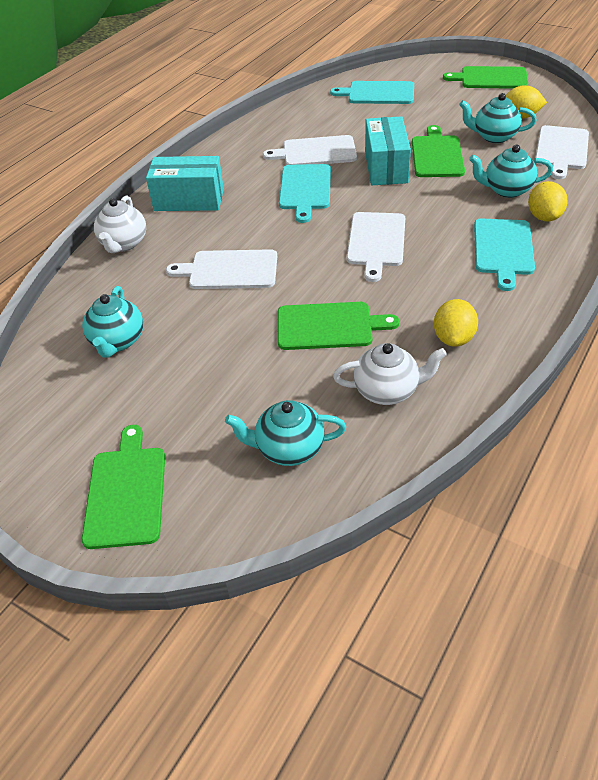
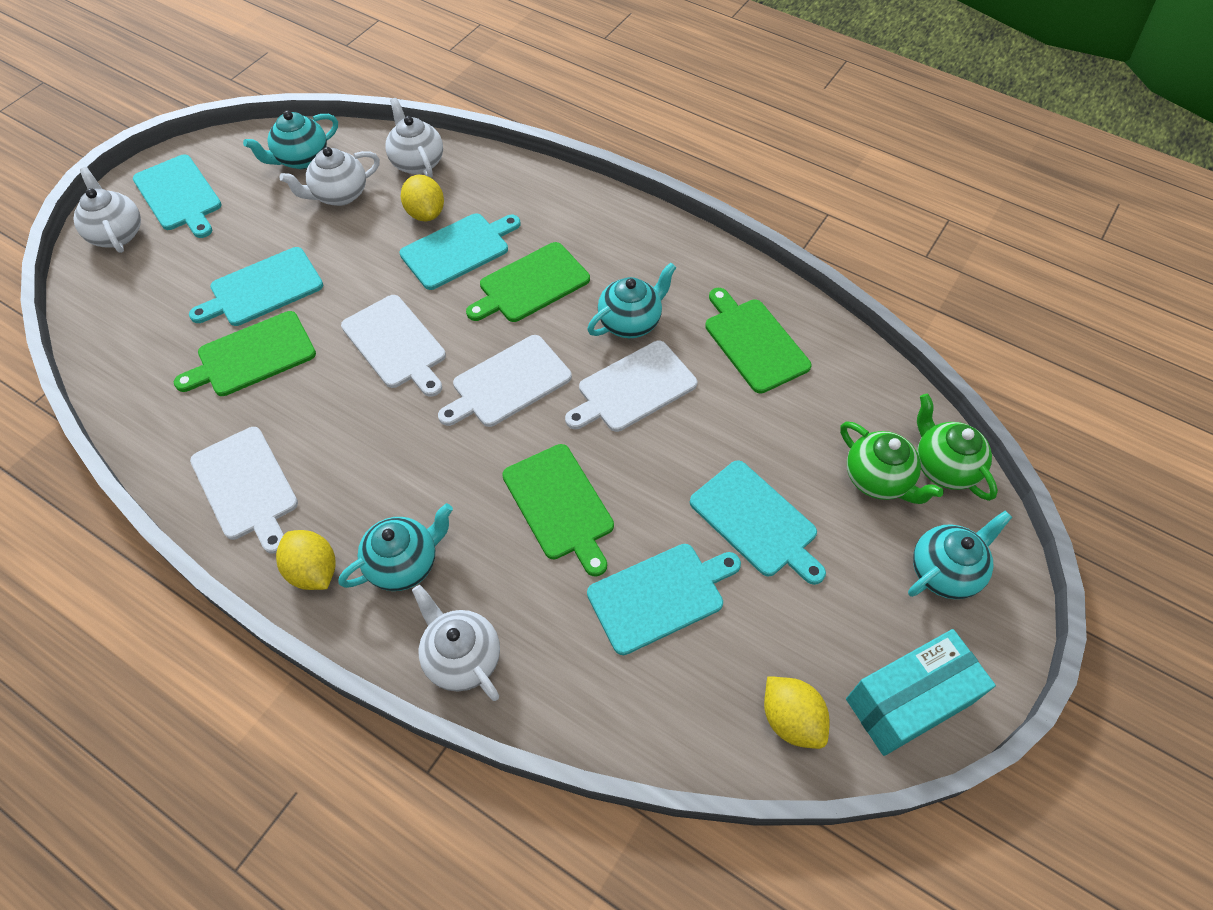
green teapot: none = 0 -> [840,421,944,504] [917,394,998,501] = 2
turquoise box: [146,156,224,211] [365,116,411,185] = 2 -> [846,629,996,756] = 1
turquoise cutting board: [279,164,331,223] [330,81,414,104] [474,218,535,291] = 3 -> [133,155,222,238] [189,247,323,326] [400,213,520,290] [587,544,741,655] [690,460,826,585] = 5
white teapot: [94,196,146,253] [333,343,447,405] = 2 -> [73,167,141,253] [280,147,380,206] [385,98,443,178] [412,585,500,701] = 4

